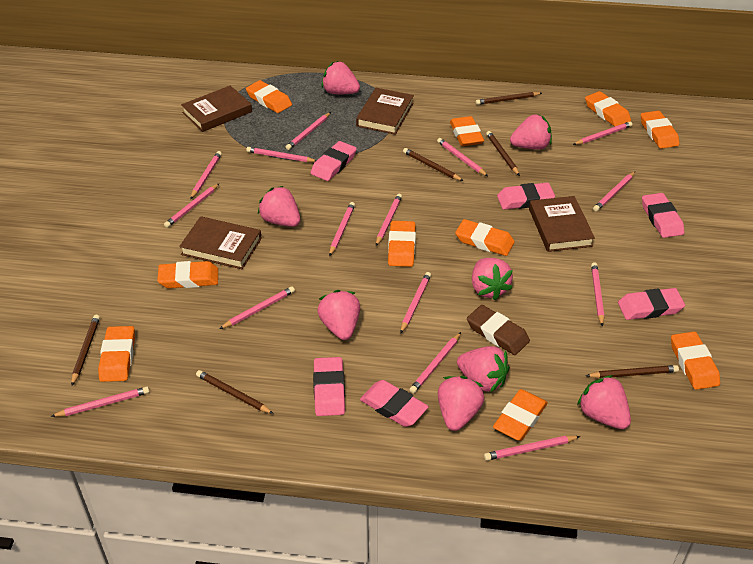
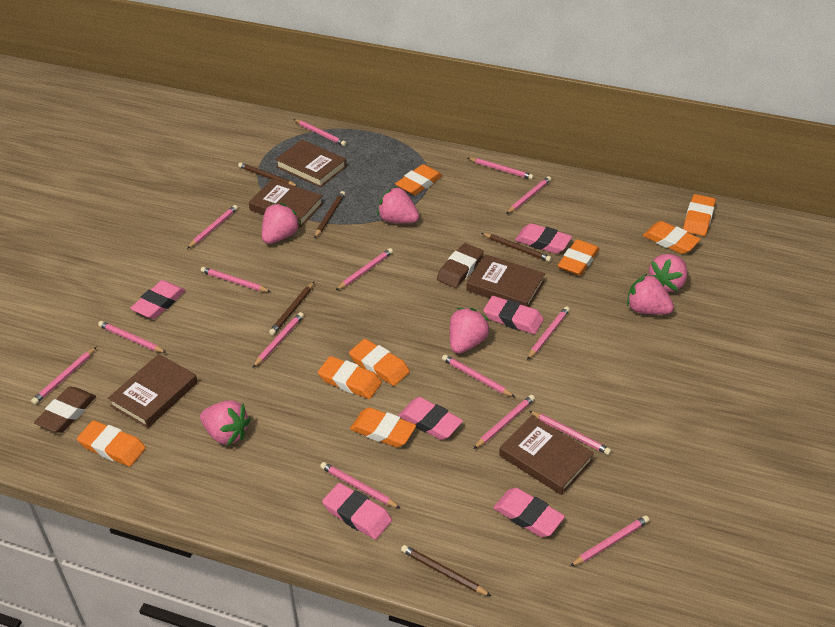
brown book: [179,216,262,269] [181,86,252,132] [356,88,414,135] [529,196,595,252] = 4 -> [108,354,198,428] [249,179,323,228] [275,140,347,188] [466,255,545,307] [499,415,594,495] = 5
brown eraser: [467,305,530,355] = 1 -> [34,387,96,433] [437,243,484,288] = 2
brown pencil: [71,315,100,386] [196,370,274,414] [403,148,463,181] [476,92,542,105] [486,131,520,176] [586,365,679,378] = 6 -> [238,162,298,187] [269,282,314,335] [314,191,345,238] [401,545,491,596] [482,233,551,262] = 5
orange eraser: [98,326,135,382] [157,261,218,288] [246,80,292,113] [388,221,416,267] [450,116,484,146] [455,219,515,256] [493,389,548,441] [585,91,631,127] [641,111,679,149] [671,332,720,390] = 10 -> [77,420,146,467] [318,356,382,399] [349,339,410,386] [350,407,416,447] [395,164,442,195] [558,239,599,276] [643,221,701,254] [683,194,716,236] = 8
pink strawberry: [258,186,300,227] [317,290,360,340] [322,61,360,94] [438,376,485,431] [457,346,510,392] [472,258,513,300] [510,114,552,150] [577,375,631,429] = 8 -> [200,400,251,446] [262,203,301,244] [377,186,419,223] [450,308,490,354] [627,273,674,315] [648,254,687,292] = 6

